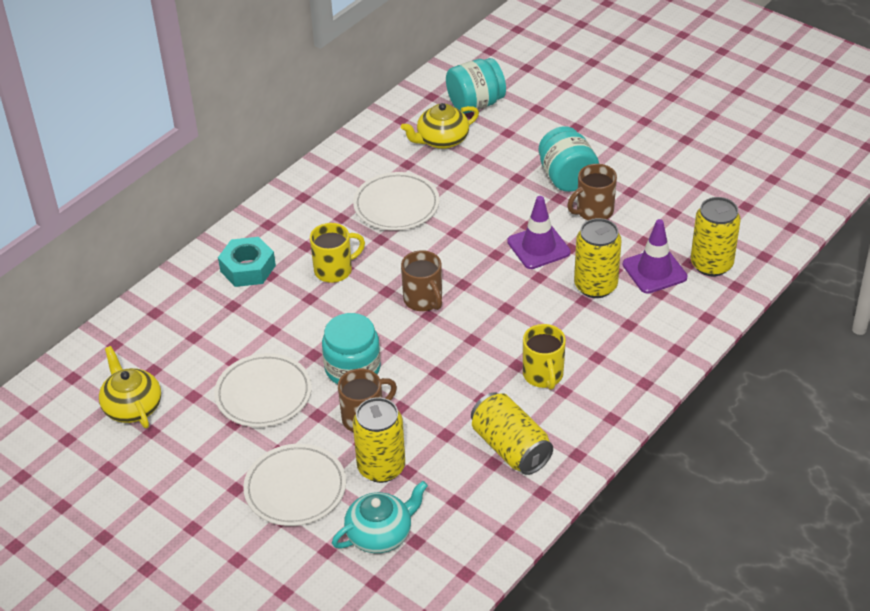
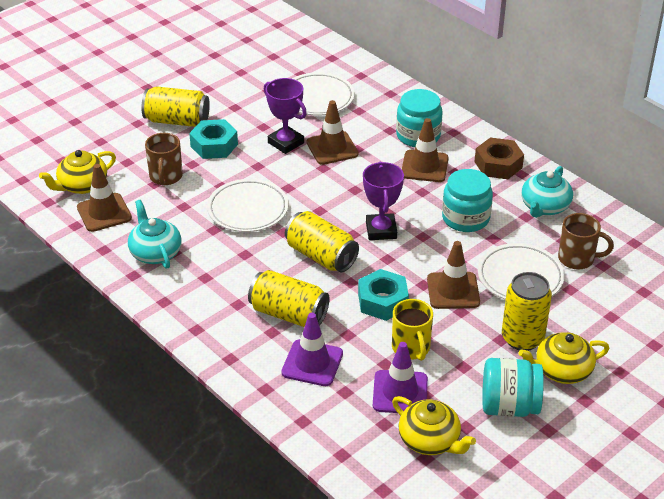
brown mug: [338,369,397,432] [401,250,442,311] [567,164,617,220] = 3 -> [145,133,183,185] [558,213,614,270] = 2
brown nut: none = 0 -> [474,137,524,179] = 1
brown traffic cone: none = 0 -> [77,164,132,232] [306,100,359,165] [402,118,449,182] [427,241,480,309] = 4
purple trophy: none = 0 -> [264,78,307,154] [363,161,404,240] = 2
turquoise nut: [218,237,276,287] = 1 -> [189,119,238,159] [358,269,409,321] = 2
turquoise teapot: [332,481,428,553] = 1 -> [128,200,182,269] [521,166,573,218] = 2
yellow mug: [310,223,365,283] [523,324,566,390] = 2 -> [392,299,433,361] = 1
yellow teapot: [99,346,161,428] [401,103,479,149] = 2 -> [39,150,116,194] [392,396,476,455] [518,332,609,384] = 3

